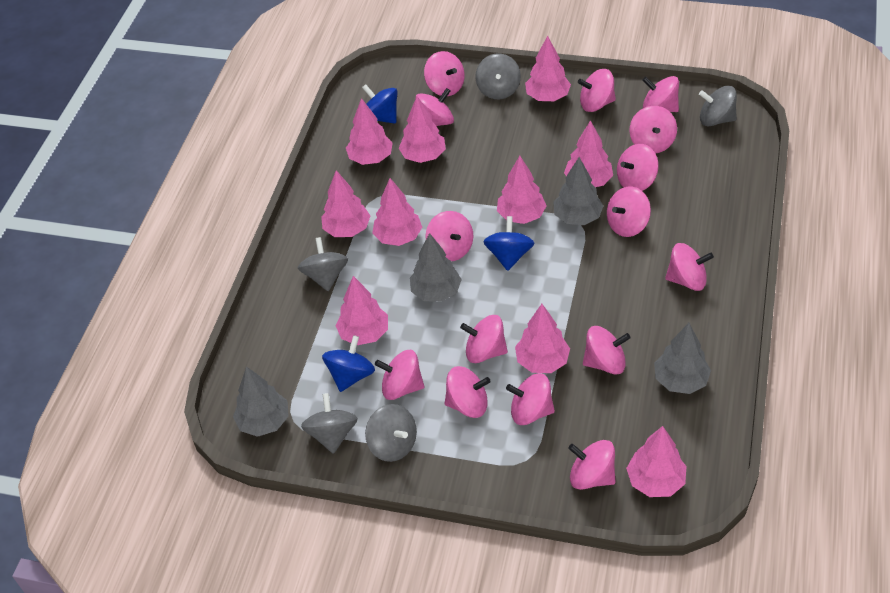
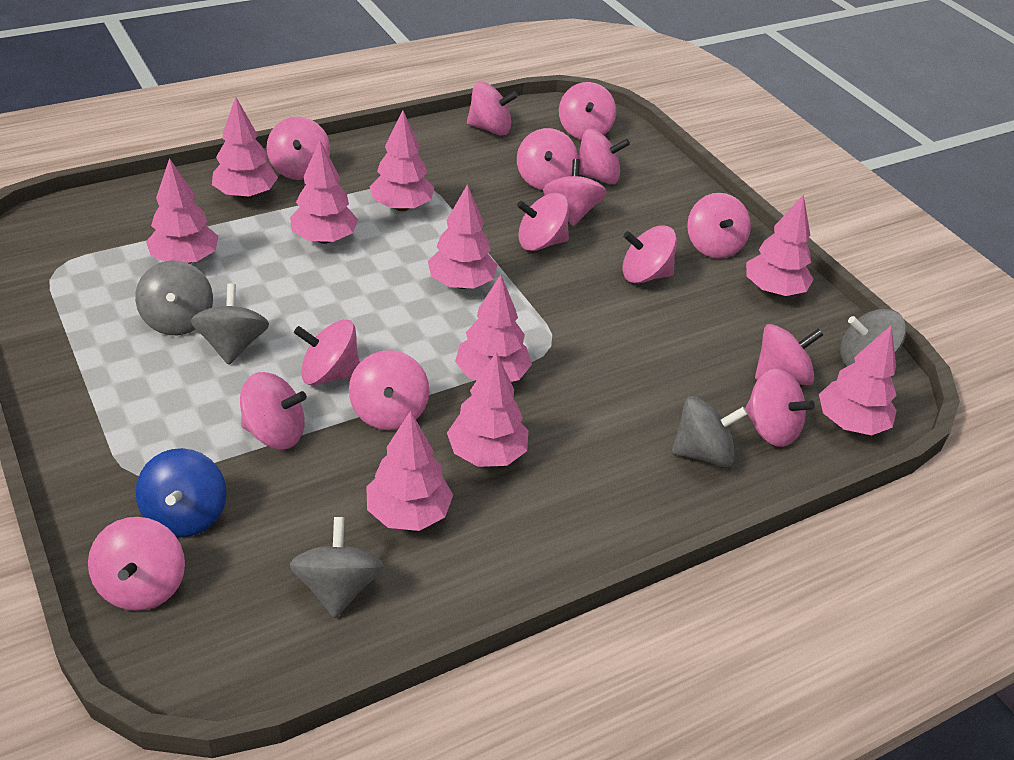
blue spinning top: [322,335,375,392] [362,84,398,124] [483,216,534,271] = 3 -> [136,448,227,537] = 1
grey tree: [233,366,289,437] [410,233,462,302] [554,157,603,225] [654,323,711,394] = 4 -> none = 0

